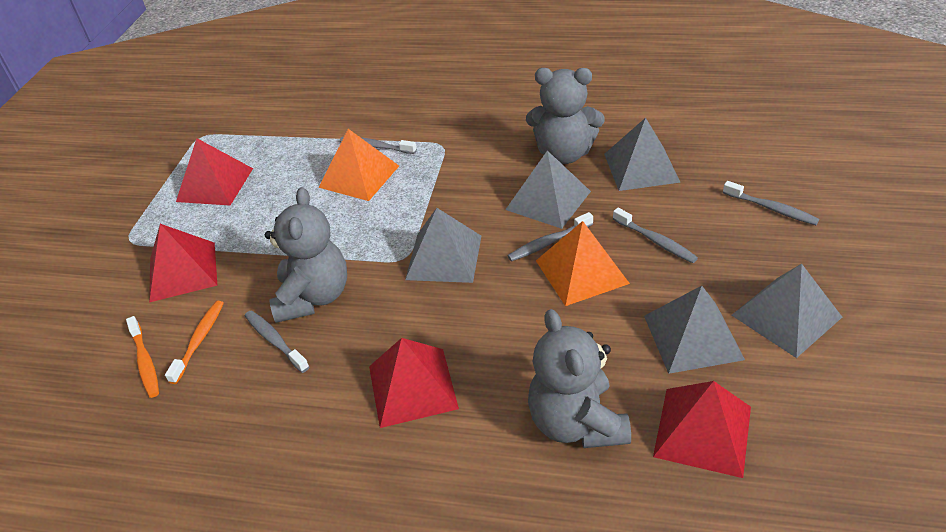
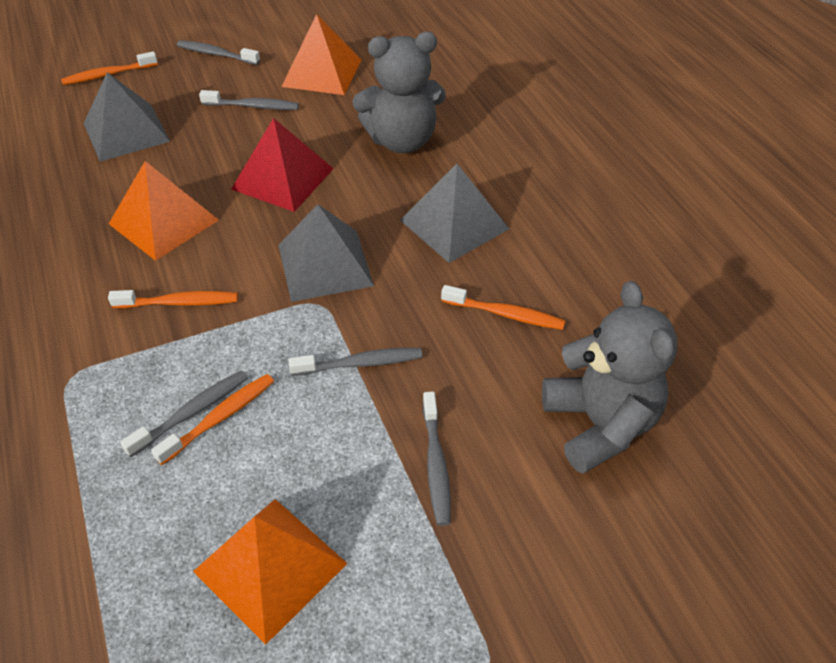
grey pyramid: [405,208,481,283] [505,151,591,229] [604,118,681,191] [644,286,745,374] [731,264,842,358] = 5 -> [84,72,171,162] [278,204,374,302] [400,164,509,263] = 3
grey teddy bear: [265,187,347,323] [526,68,605,164] [528,309,631,448] = 3 -> [353,32,446,153] [542,281,677,474] = 2
orange pyramid: [319,129,399,201] [536,221,630,306] = 2 -> [109,161,219,261] [193,499,348,645] [281,14,362,95] = 3
orange toothbrush: [126,316,159,398] [165,301,224,384] = 2 -> [61,51,158,85] [108,290,238,308] [151,374,274,465] [441,285,565,330] = 4
red pyramid: [149,224,217,303] [176,138,253,205] [369,338,459,428] [653,381,751,478] = 4 -> [231,118,334,212] = 1

